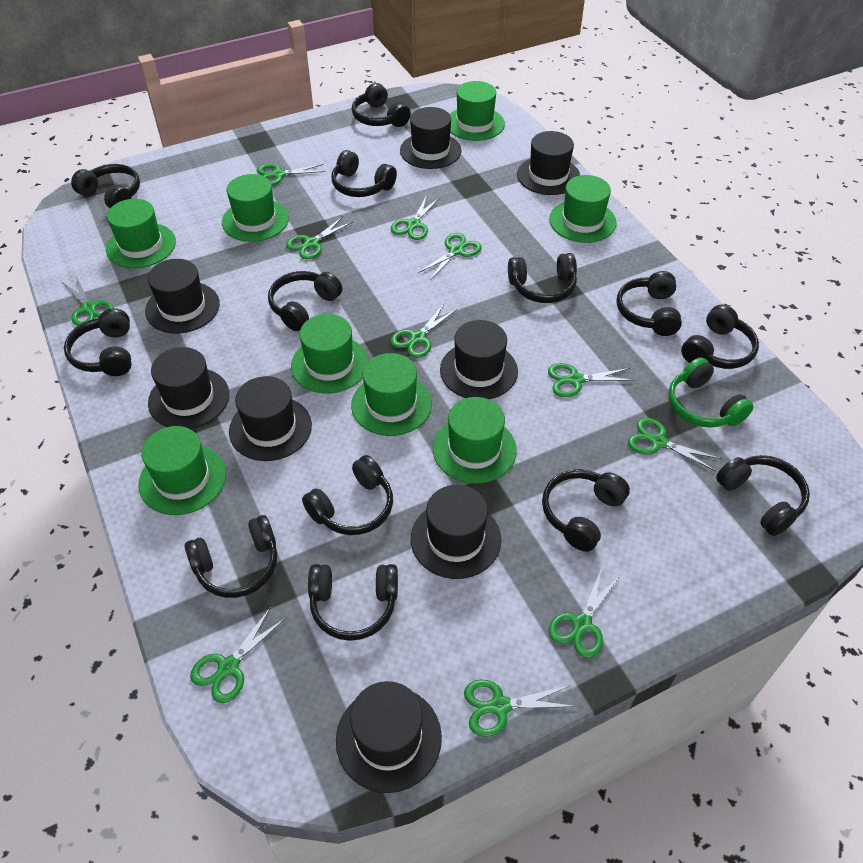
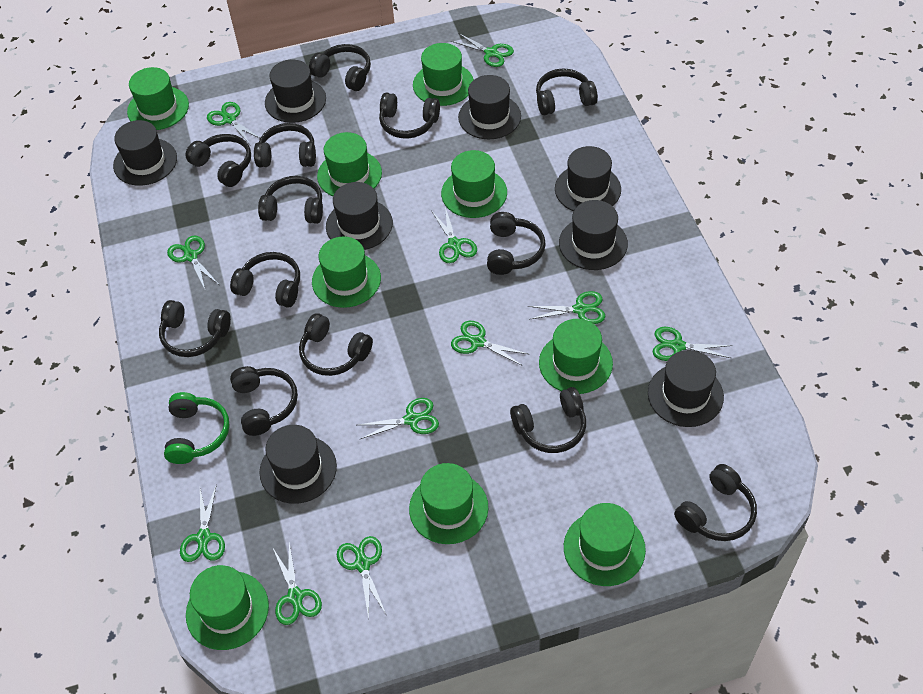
green hat: [106,199,176,268] [139,426,226,515] [222,174,289,242] [291,314,369,394] [351,353,432,436] [433,397,517,484] [450,81,505,141] [549,175,617,243] = 8 -> [127,67,189,130] [186,565,269,650] [312,237,381,308] [317,132,382,196] [409,463,488,544] [413,43,474,106] [441,150,507,218] [539,319,613,394] [564,503,646,586] = 9

